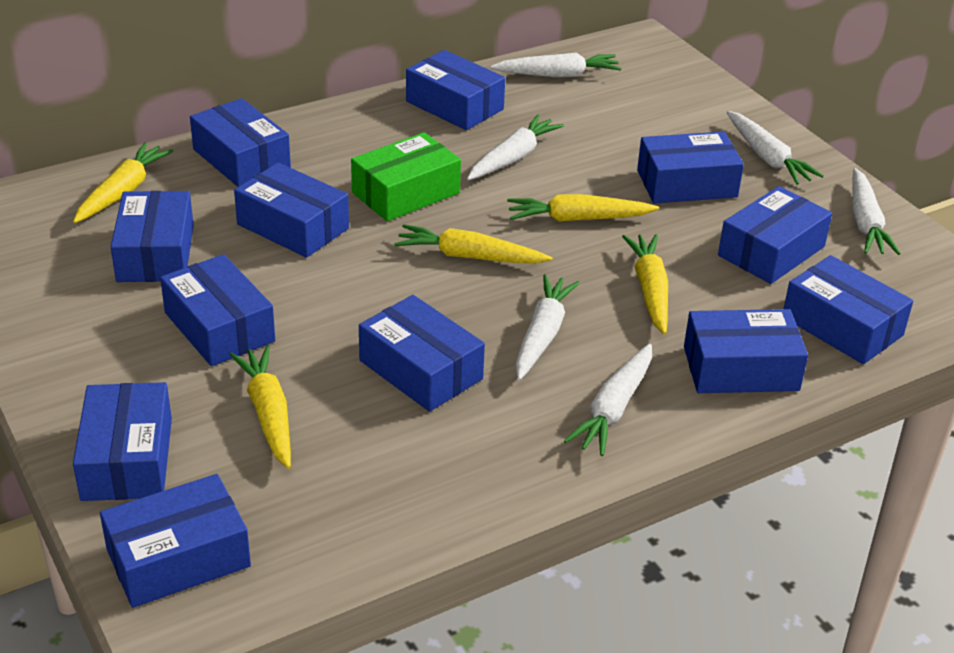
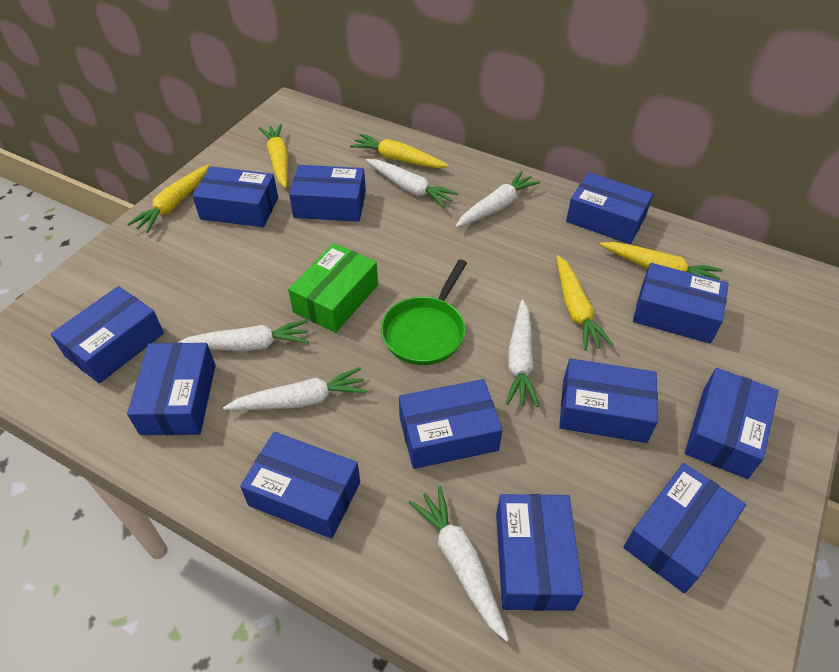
green pan: none = 0 -> [381,259,467,365] = 1

